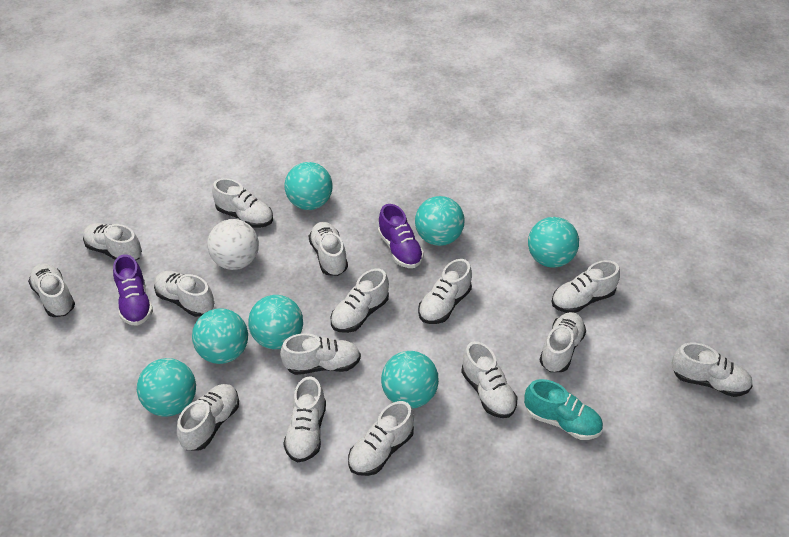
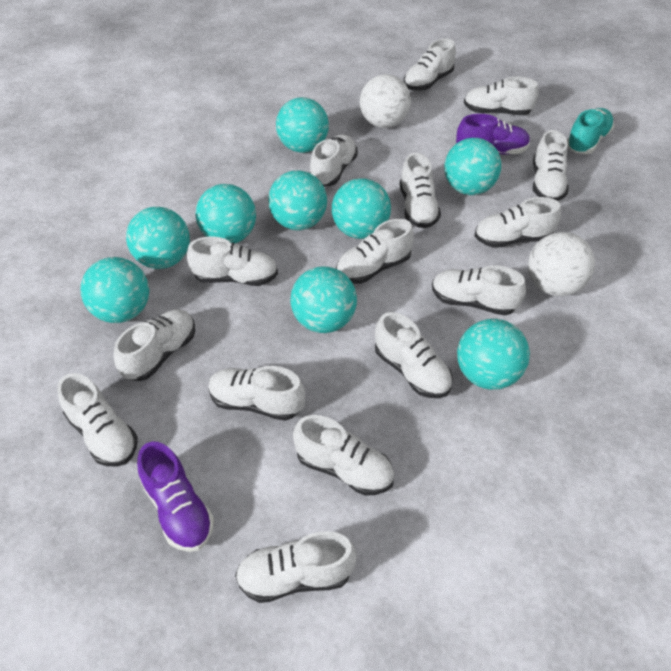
turquoise ball: [137,358,196,417] [192,308,248,364] [248,295,303,349] [285,162,332,210] [381,351,439,409] [415,196,464,246] [528,217,579,268] = 7 -> [80,257,149,323] [126,207,190,269] [196,184,256,243] [268,170,327,230] [276,97,329,153] [290,266,357,333] [332,178,391,239] [444,138,501,195] [457,319,530,390] = 9
white ball: [207,219,259,270] = 1 -> [360,74,411,128] [528,232,595,296] = 2

